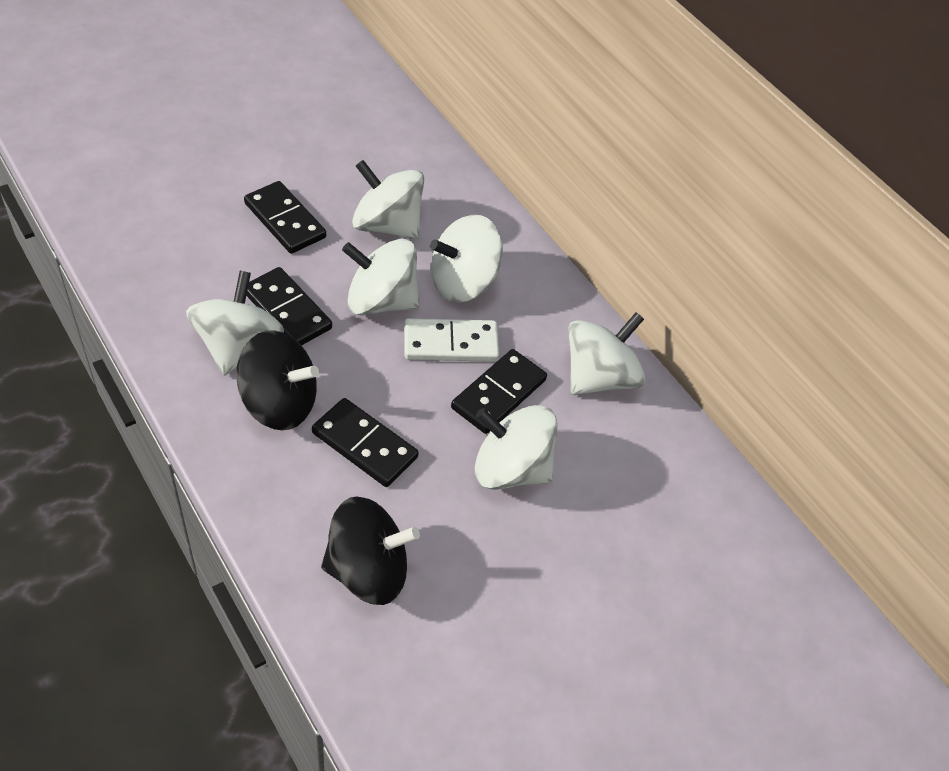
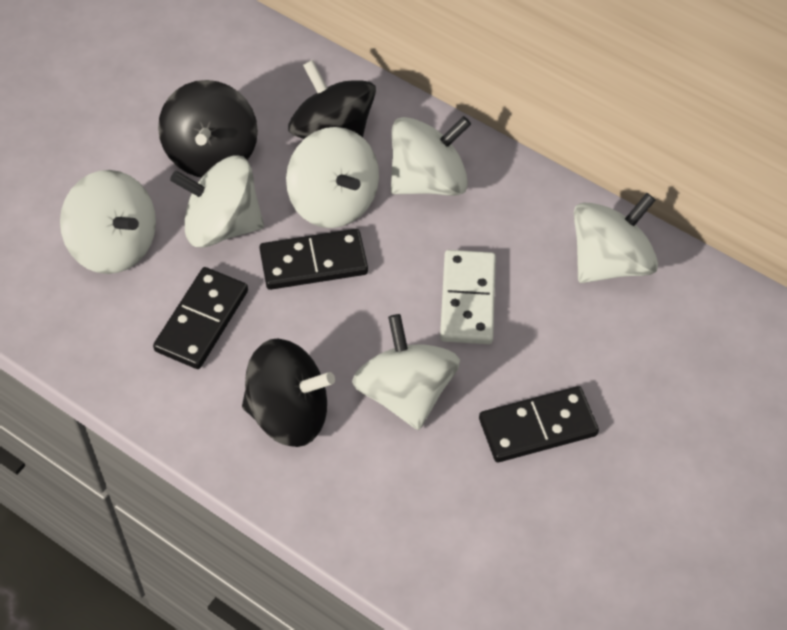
black domino: [244,181,326,254] [246,267,332,346] [312,398,419,487] [451,349,547,434] = 4 -> [153,267,248,369] [259,229,368,290] [479,386,599,462] = 3
black spinning top: [236,330,319,431] [321,496,420,605] = 2 -> [158,80,258,178] [242,338,335,447] [288,60,376,139] = 3

